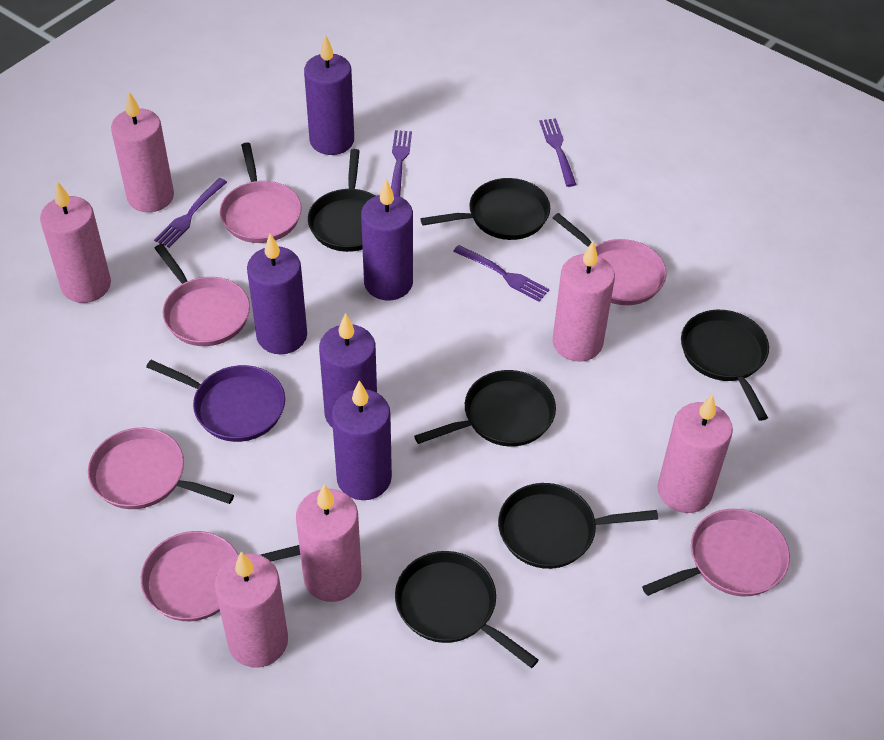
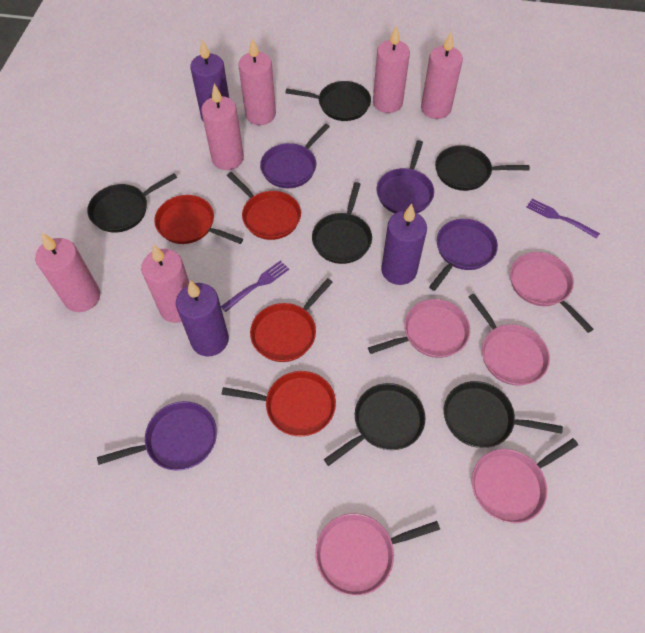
pink pan: [88,428,234,509] [141,531,300,621] [154,244,250,346] [220,142,302,243] [553,213,667,305] [642,509,790,596] = 6 -> [315,513,440,596] [368,299,470,358] [469,294,550,386] [472,438,578,524] [510,252,594,333] = 5
purple candle: [247,233,307,354] [304,35,354,155] [319,313,377,428] [332,380,392,500] [361,179,413,300] = 5 -> [176,280,229,356] [190,40,229,121] [381,204,427,285] = 3
purple fork: [154,178,227,248] [391,130,412,196] [453,245,549,302] [539,118,577,187] = 4 -> [221,260,289,312] [526,198,600,239] = 2
purple pan: [146,360,285,442] = 1 -> [97,401,217,471] [260,124,330,188] [377,140,434,213] [429,219,498,291] = 4
red pan: none = 0 -> [154,195,243,244] [221,371,336,436] [227,172,301,240] [250,278,333,362] = 4

